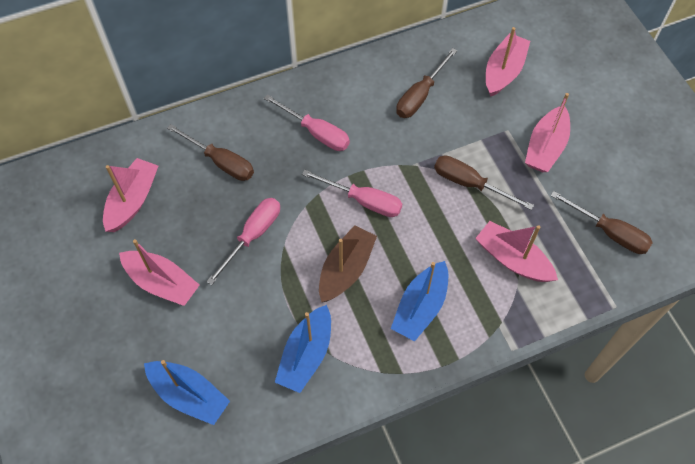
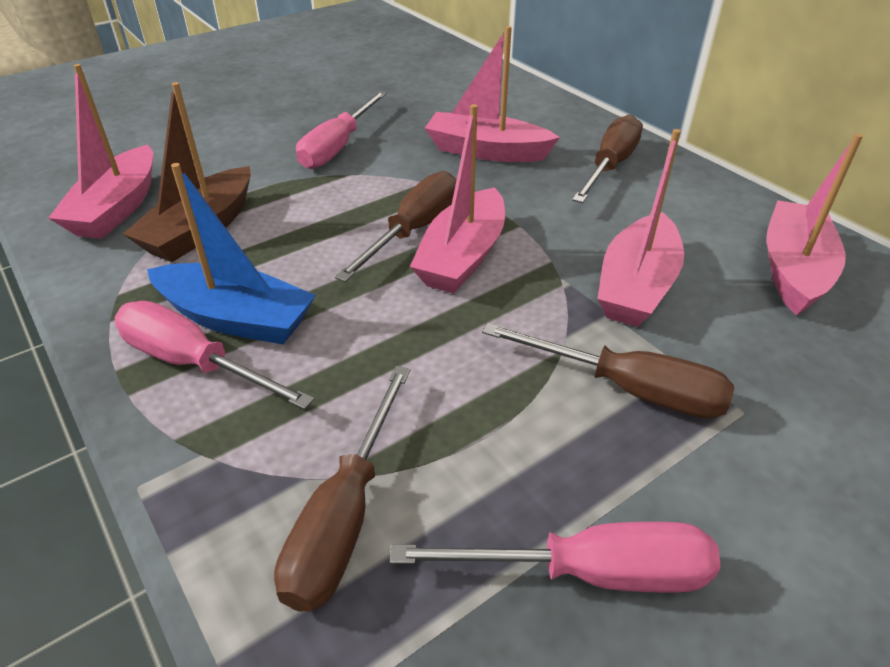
blue boat: [144,360,230,425] [275,305,331,393] [391,261,448,341] = 3 -> [147,163,316,344] = 1

